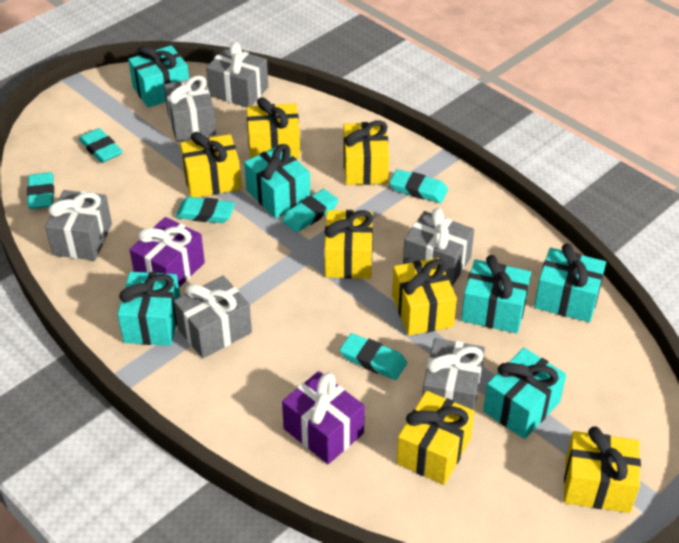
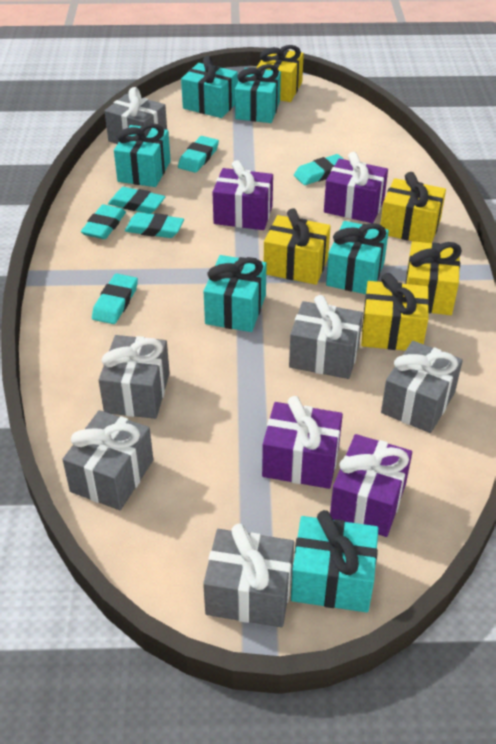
purple gift: [130,217,205,288] [282,371,365,464] = 2 -> [212,160,273,230] [262,396,343,489] [324,152,388,223] [330,434,412,537] = 4
yellow gift: [180,132,242,198] [247,97,300,159] [324,210,373,279] [343,120,389,185] [392,258,457,336] [397,391,475,485] [564,426,641,513] = 7 -> [257,45,304,102] [264,208,331,285] [361,273,429,351] [380,172,446,243] [405,241,462,315] = 5

